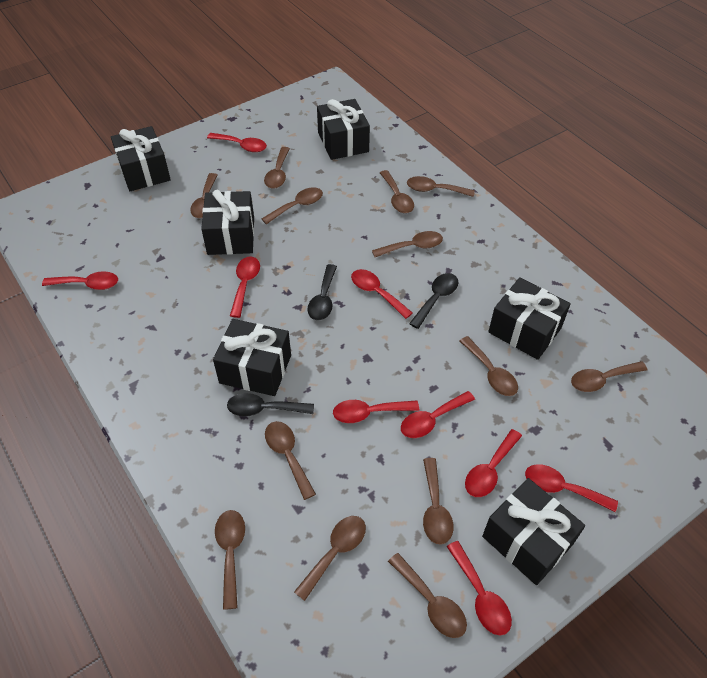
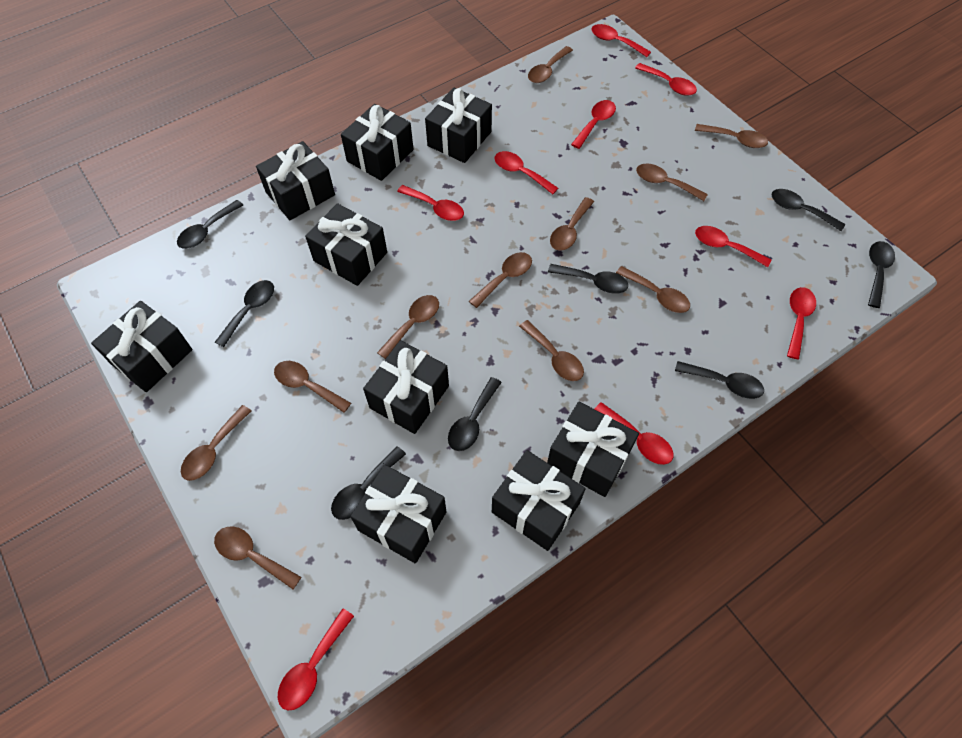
black gift: [111,126,171,191] [201,190,254,255] [213,319,291,396] [317,99,370,160] [482,478,585,585] [488,277,571,360] = 6 -> [91,301,192,392] [256,141,335,220] [305,203,387,286] [341,104,414,181] [350,465,447,563] [363,340,449,434] [425,87,492,163] [492,450,586,551] [547,401,639,497] = 9
black spoon: [227,393,314,417] [307,264,337,320] [409,273,458,329] = 3 -> [177,200,243,249] [215,280,274,347] [331,446,406,520] [448,377,502,451] [548,264,628,294] [675,361,764,399] [772,189,845,231] [868,241,895,308] = 8
brown spoon: [190,173,217,218] [215,510,245,610] [262,187,323,224] [264,147,290,189] [265,421,316,500] [294,516,366,601] [372,231,443,257] [380,170,414,213] [388,553,467,638] [407,176,475,197] [423,458,453,545] [460,336,518,396] [571,361,648,392] = 13 -> [181,405,251,481] [214,526,301,589] [274,361,351,413] [377,295,439,359] [469,252,532,308] [519,320,584,381] [528,46,573,83] [550,197,594,251] [616,266,690,313] [636,164,708,201] [695,124,768,148] = 11

